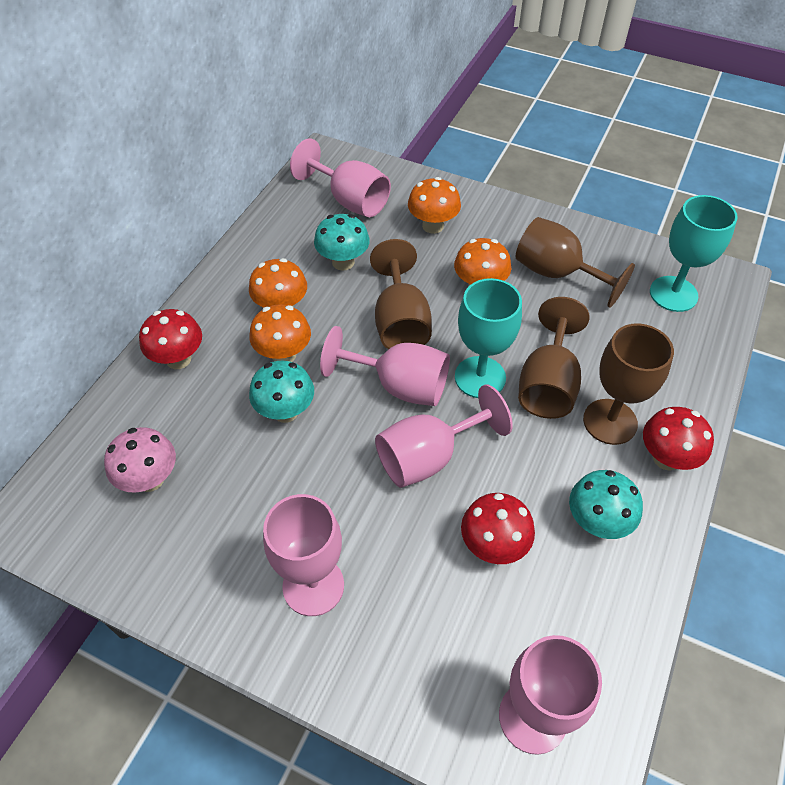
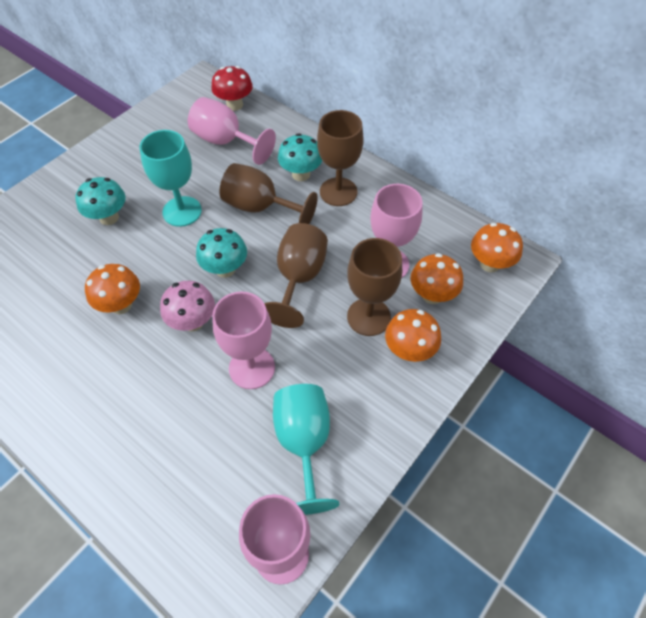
pink goblet: [263,494,344,616] [290,138,391,217] [320,326,450,406] [375,384,513,488] [499,635,602,755] = 5 -> [188,97,276,165] [212,292,275,389] [239,494,310,585] [370,184,423,278] = 4
red mushroom: [139,309,202,369] [461,493,535,564] [643,407,714,470] = 3 -> [211,66,253,111] = 1

